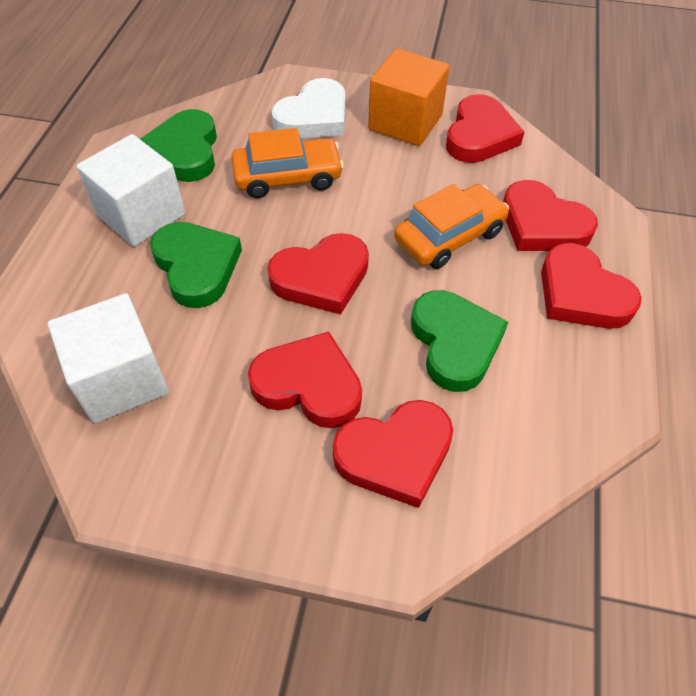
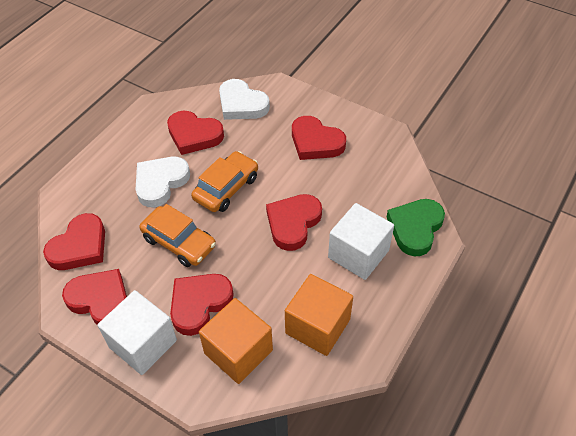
green heart: [140,109,217,182] [150,222,242,308] [411,290,508,392] = 3 -> [387,199,445,257] = 1
orange cube: [368,49,450,146] = 1 -> [199,298,273,384] [285,274,353,356] = 2
white heart: [271,78,345,138] = 1 -> [135,157,190,207] [219,79,270,120] = 2

